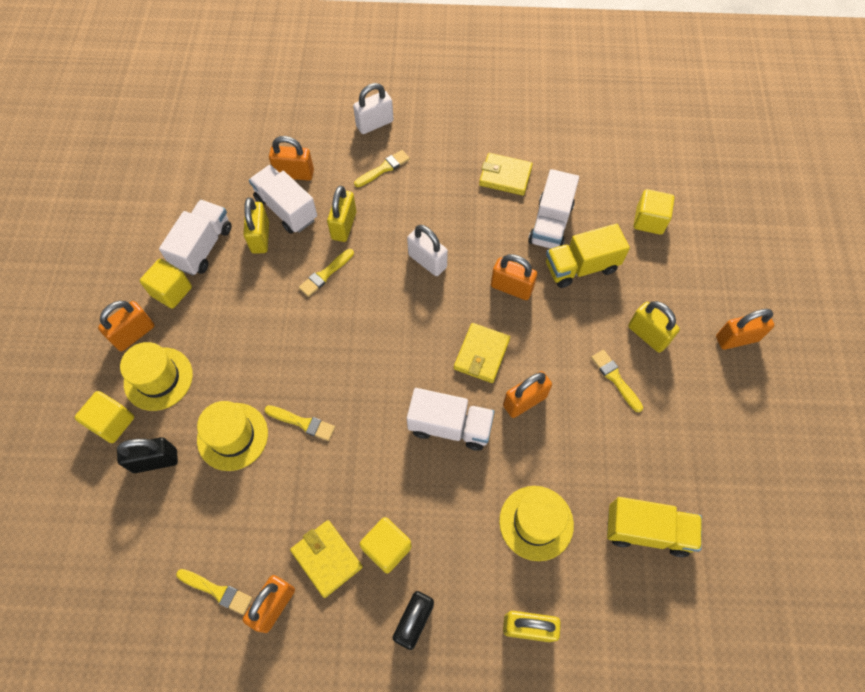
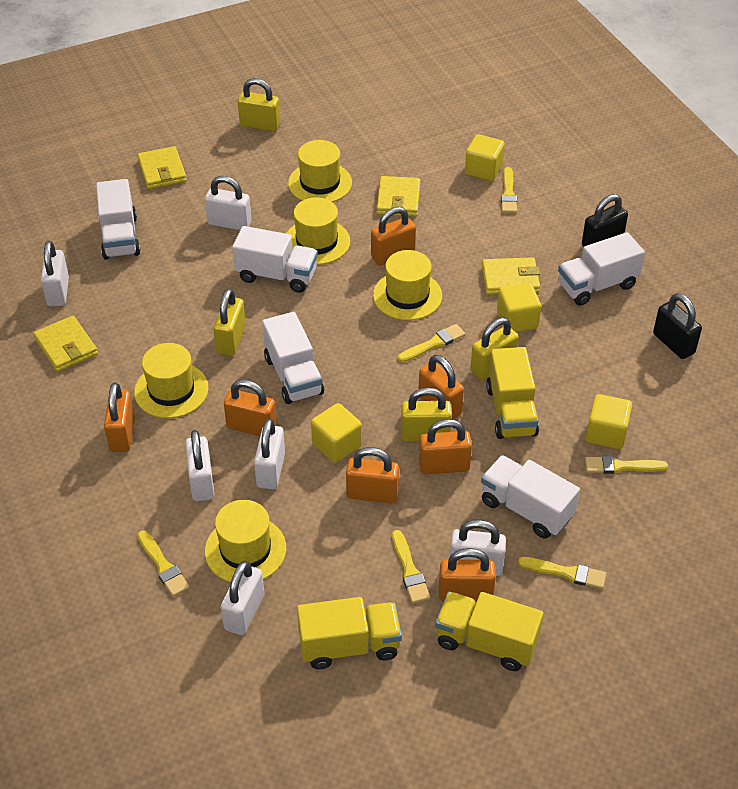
orange padlock: [98,301,155,351] [243,575,295,633] [269,136,314,181] [491,254,537,300] [503,371,552,418] [716,309,774,350] = 6 -> [104,382,135,452] [224,379,277,436] [346,447,399,503] [371,207,416,265] [418,355,464,419] [419,419,472,474] [439,548,496,602] = 7
white padlock: [353,83,393,134] [407,225,448,276] = 2 -> [41,241,69,307] [185,430,214,501] [205,176,251,230] [221,561,264,635] [254,418,285,489] [450,520,506,576] = 6
white truck: [159,200,232,275] [249,165,317,234] [407,388,494,451] [528,169,579,249] = 4 -> [96,179,141,260] [232,226,318,293] [262,312,324,404] [481,455,580,539] [558,232,645,306] = 5
yellow brush: [176,569,252,615] [264,405,335,441] [299,249,354,297] [354,150,410,187] [591,350,643,412] = 5 -> [138,530,190,597] [392,530,430,603] [398,324,465,363] [501,167,517,213] [518,557,606,589] [585,456,668,474] = 6
yellow hat: [120,342,193,411] [197,401,268,471] [499,486,574,561] = 3 -> [134,343,209,418] [205,500,286,582] [286,197,350,265] [288,140,352,202] [373,250,442,320] = 5
yellow truck: [546,224,630,288] [607,497,702,557] = 2 -> [297,597,402,669] [435,592,544,671] [486,347,539,439] = 3
yellow wallet: [290,520,363,598] [454,323,510,383] [479,153,533,195] = 3 -> [33,316,98,372] [137,146,187,189] [377,176,420,217] [482,257,540,295] = 4

